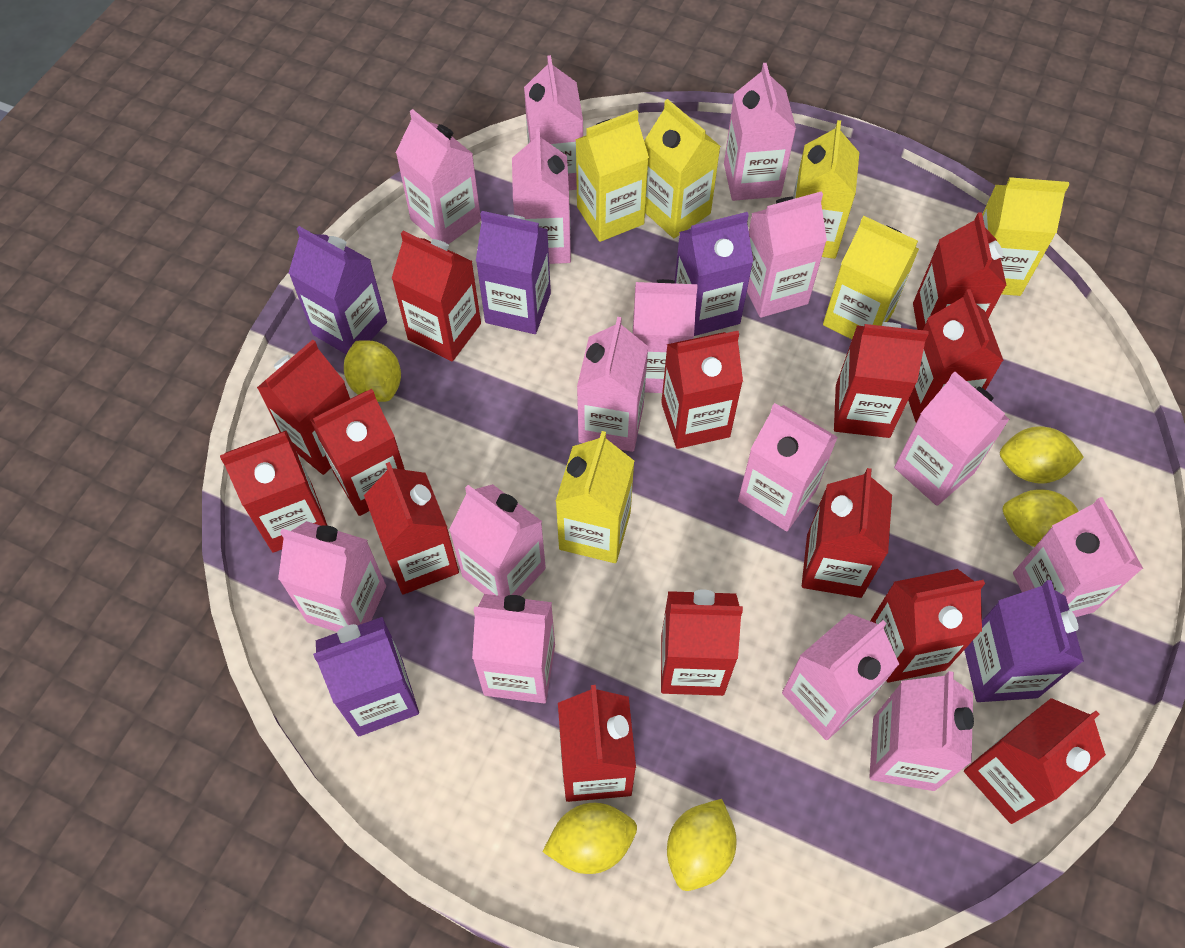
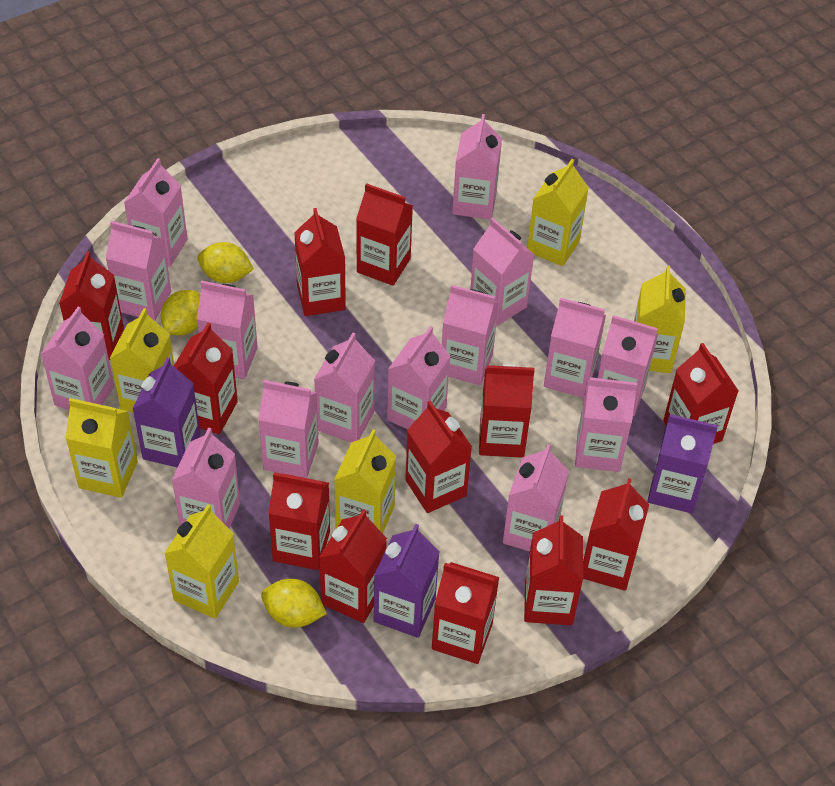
purple carton: [289,226,387,354] [313,617,419,736] [476,211,551,334] [675,212,753,336] [964,580,1084,702] = 5 -> [133,357,200,468] [374,524,440,638] [648,414,718,513] = 3
red carton: [220,431,328,553] [257,340,350,475] [310,389,405,516] [364,462,459,594] [391,231,481,362] [558,685,636,802] [661,331,743,449] [661,589,743,696] [802,468,892,598] [834,322,928,438] [870,569,985,683] [908,289,1004,423] [913,212,1007,330] [964,698,1106,824] = 14 -> [59,251,124,360] [174,323,238,434] [268,472,330,570] [294,208,346,316] [319,509,387,623] [356,183,413,286] [405,401,472,513] [432,562,499,664] [479,364,535,458] [524,515,583,625] [583,478,649,591] [663,343,738,444] = 12
yellow lemon: [344,340,401,402] [542,803,637,874] [667,799,737,891] [1000,426,1084,484] [1003,489,1079,547] = 5 -> [161,290,200,336] [197,242,254,283] [261,579,327,628] = 3

